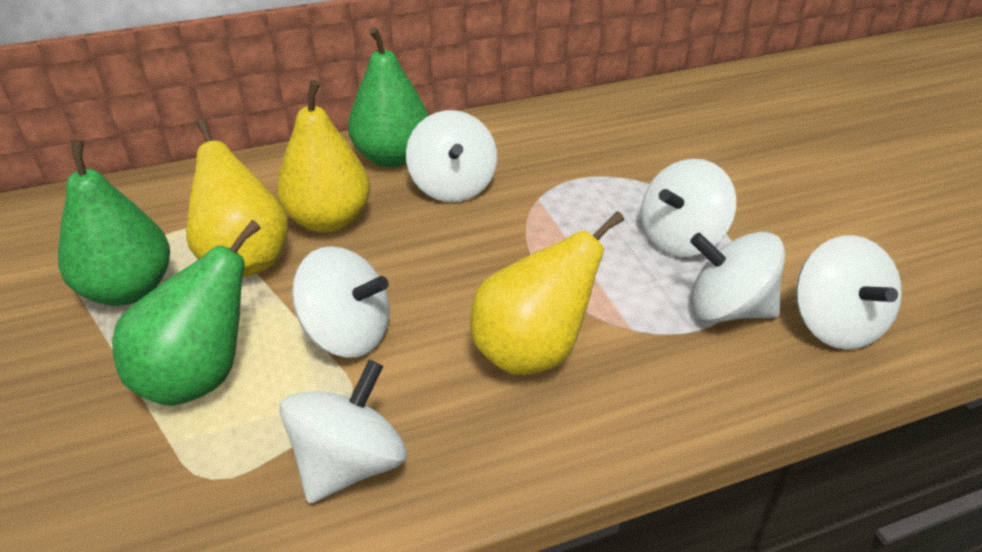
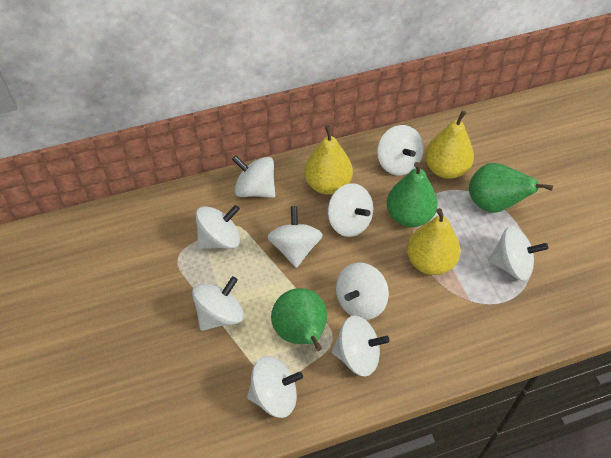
white spinning top: [279,360,407,504] [292,246,389,357] [406,110,497,202] [641,159,736,257] [690,232,785,322] [796,235,902,350] = 6 -> [192,276,244,331] [196,205,240,249] [232,155,275,198] [247,356,303,418] [268,206,323,268] [328,183,373,237] [332,315,390,376] [336,263,389,320] [377,125,424,175] [488,226,548,281] = 10

